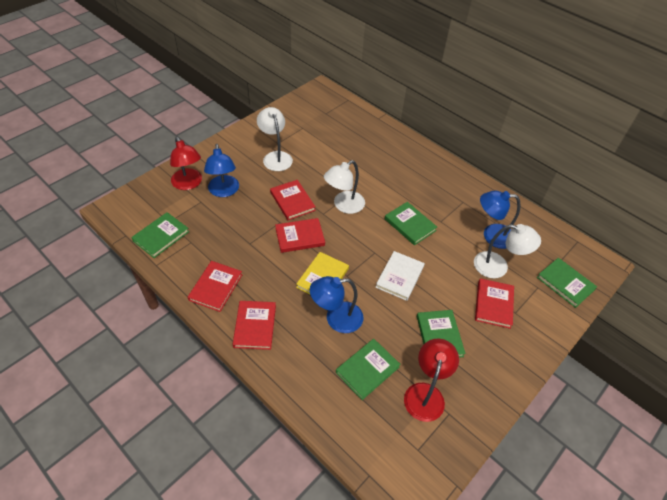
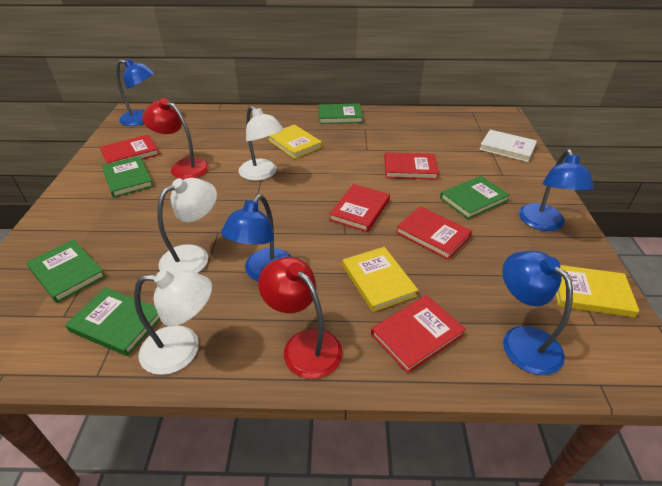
blue lamp: [204,144,239,197] [310,276,364,333] [480,191,521,249] = 3 -> [116,59,155,126] [221,195,292,281] [502,251,573,375] [519,149,594,231] = 4
yellow book: [296,252,349,294] = 1 -> [268,124,322,159] [342,247,418,312] [556,265,639,317] = 3

